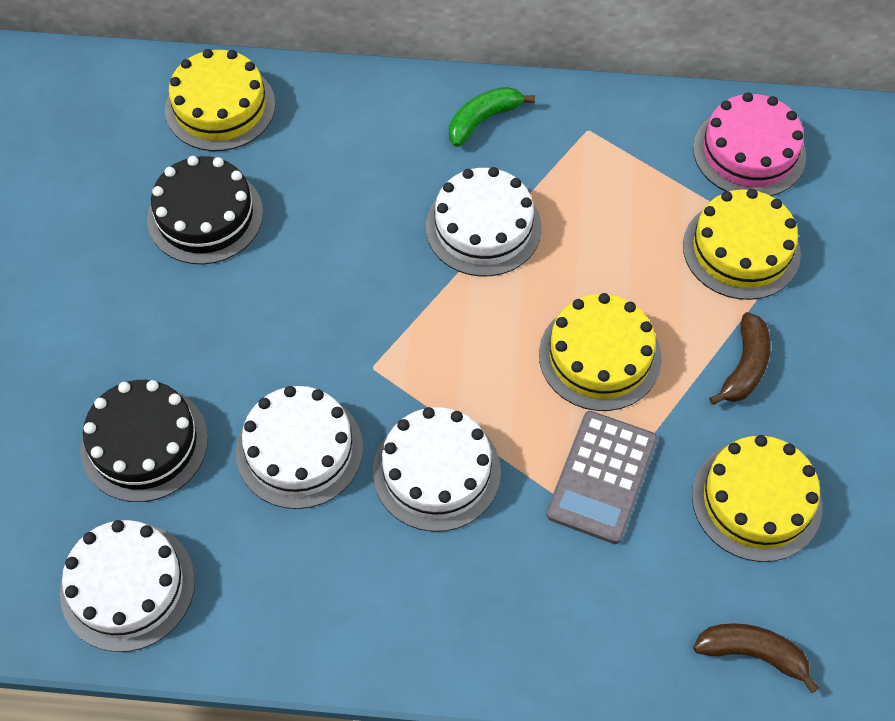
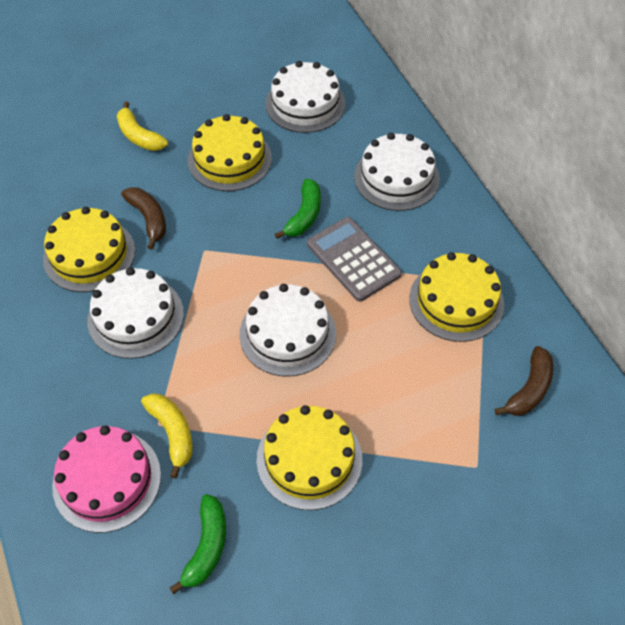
black cake: [80,380,208,502] [147,156,263,265] = 2 -> none = 0
green banana: [449,87,535,147] = 1 -> [170,494,226,594] [275,179,321,239] = 2
yellow banana: none = 0 -> [117,102,168,151] [141,393,193,479] = 2

